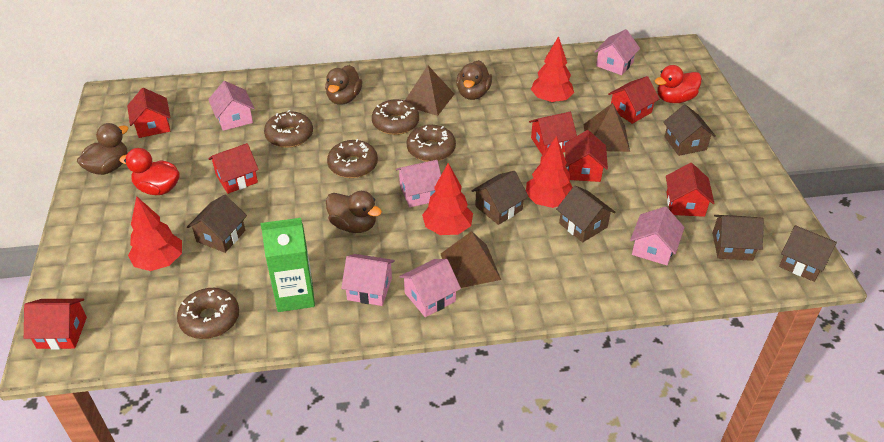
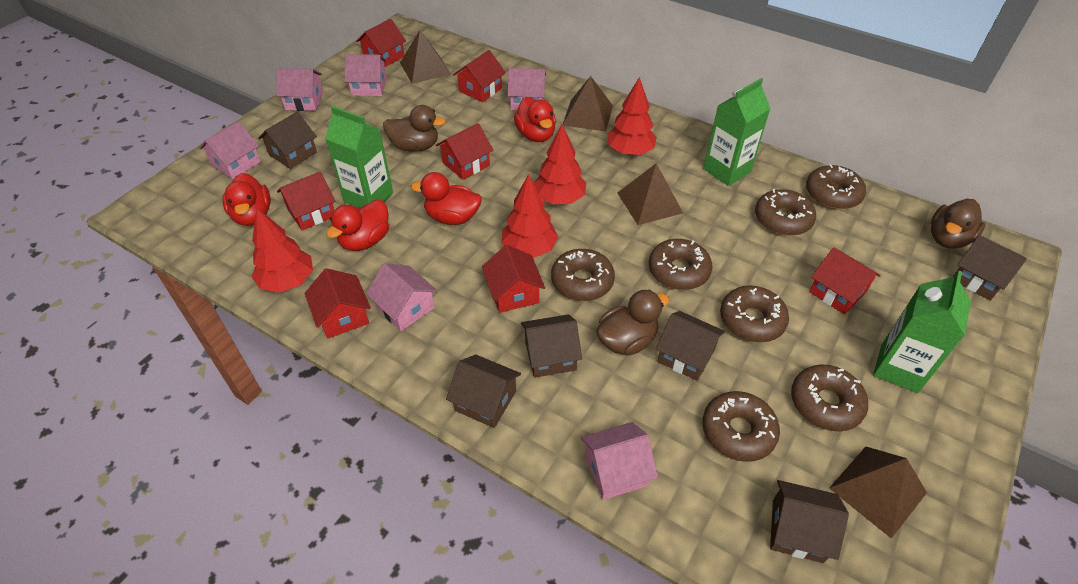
brown donut: [177,288,239,339] [264,110,313,148] [327,139,378,178] [372,99,419,135] [407,125,456,162] = 5 -> [551,249,615,301] [649,239,713,290] [702,391,780,462] [720,286,789,342] [755,189,816,236] [791,364,868,431] [806,164,866,209] = 7
brown duck: [77,123,128,175] [325,65,362,105] [326,191,382,233] [456,60,492,100] = 4 -> [383,105,446,152] [596,290,669,356] [931,199,986,249] = 3
brown pyramid: [405,66,454,116] [441,231,501,288] [583,103,630,152] = 3 -> [400,30,451,84] [563,76,613,132] [617,163,683,225] [829,447,927,539] = 4
green carton: [261,218,315,312] = 1 -> [325,106,393,207] [703,78,771,186] [873,271,971,393] = 3
red duck: [119,148,180,195] [655,65,702,103] = 2 -> [222,173,271,226] [326,199,389,251] [411,172,482,225] [514,97,556,142] = 4

